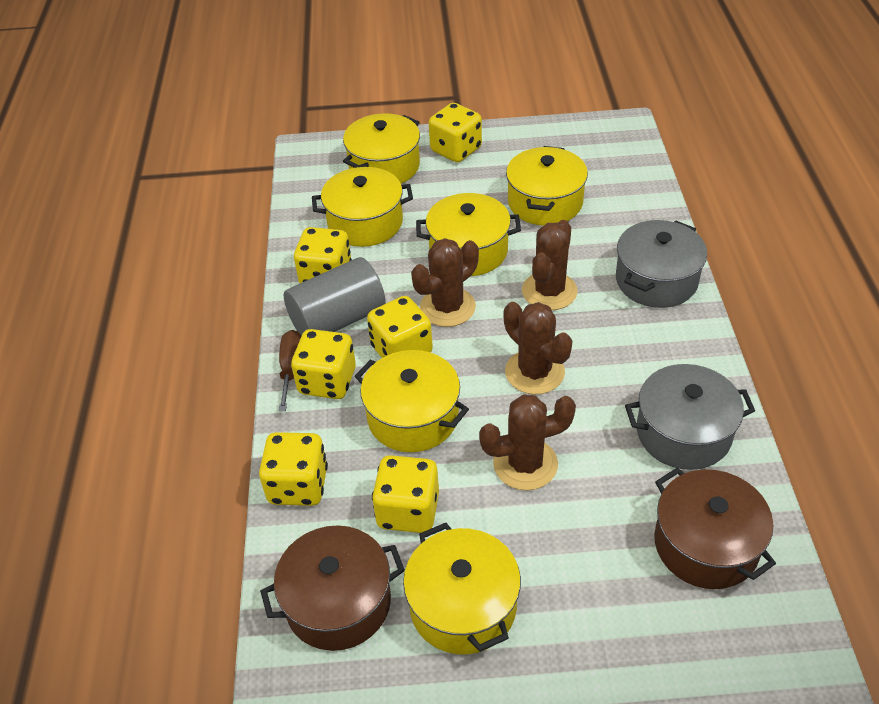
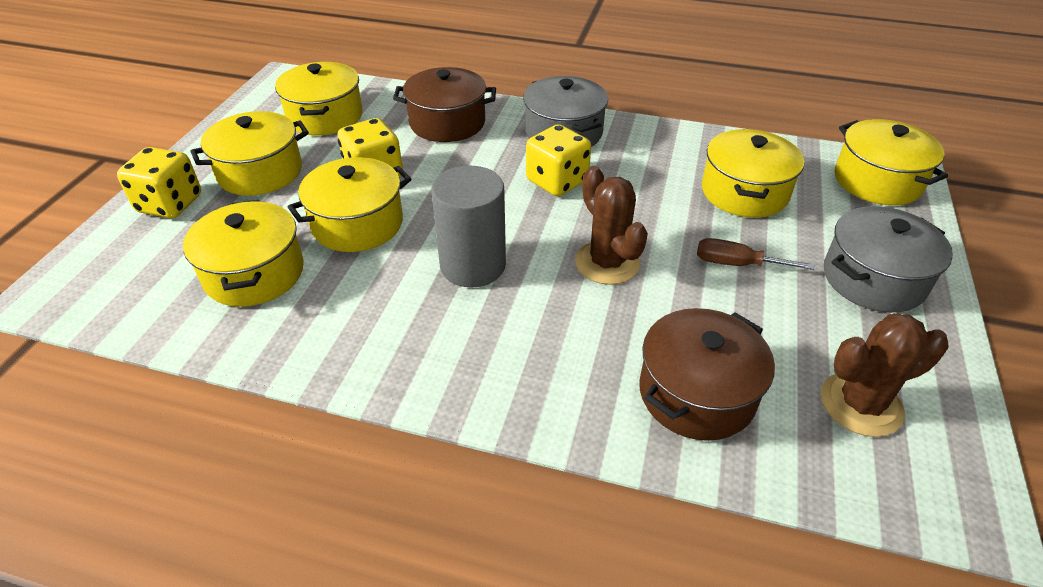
brown cactus: [411,238,479,327] [479,394,576,490] [504,302,572,394] [522,220,578,310] = 4 -> [575,166,648,285] [821,313,949,437] = 2
yellow dice: [259,432,328,506] [291,329,356,399] [294,227,352,283] [367,296,433,358] [372,455,439,533] [429,103,482,162] = 6 -> [117,147,201,218] [337,118,403,176] [526,124,591,196] = 3

